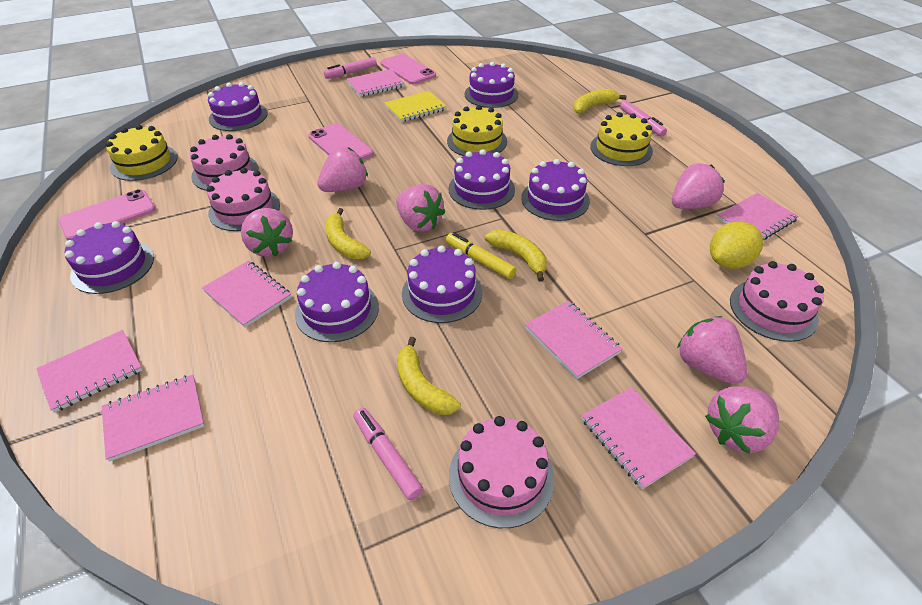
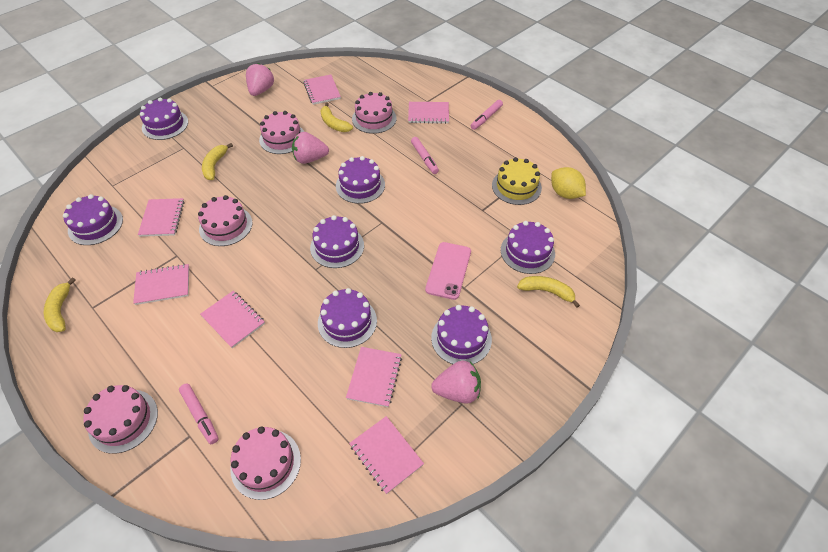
pink cake: [190,134,258,191] [207,168,280,231] [449,416,555,528] [730,261,824,342] = 4 -> [83,385,158,454] [198,195,252,246] [230,426,301,500] [259,111,304,154] [352,92,397,134] = 5
pink phone: [58,189,155,240] [308,123,373,160] [380,54,436,84] = 3 -> [425,242,471,300] = 1
pink strawberry: [241,208,293,257] [317,147,368,192] [396,184,445,232] [672,163,725,209] [677,316,747,384] [705,386,779,454] = 6 -> [246,63,274,96] [292,132,329,164] [431,361,481,404] = 3
yellow cake: [106,125,178,181] [447,105,507,156] [590,112,653,166] = 3 -> [492,157,542,205] = 1
yellow marker: [446,232,516,279] = 1 -> none = 0
yellow notebook: [384,91,447,122] = 1 -> none = 0

